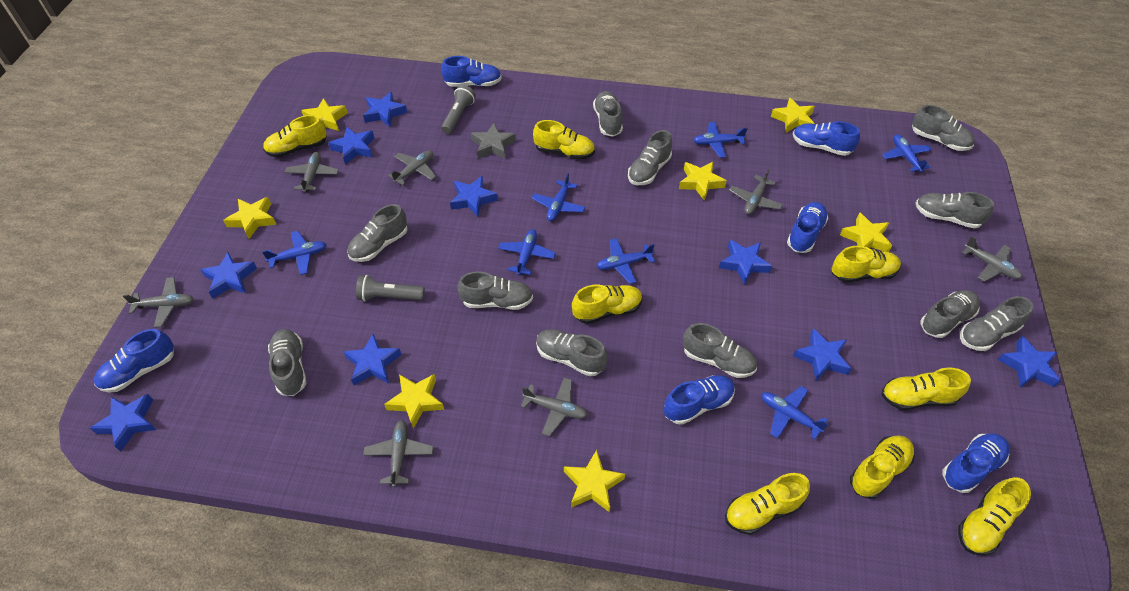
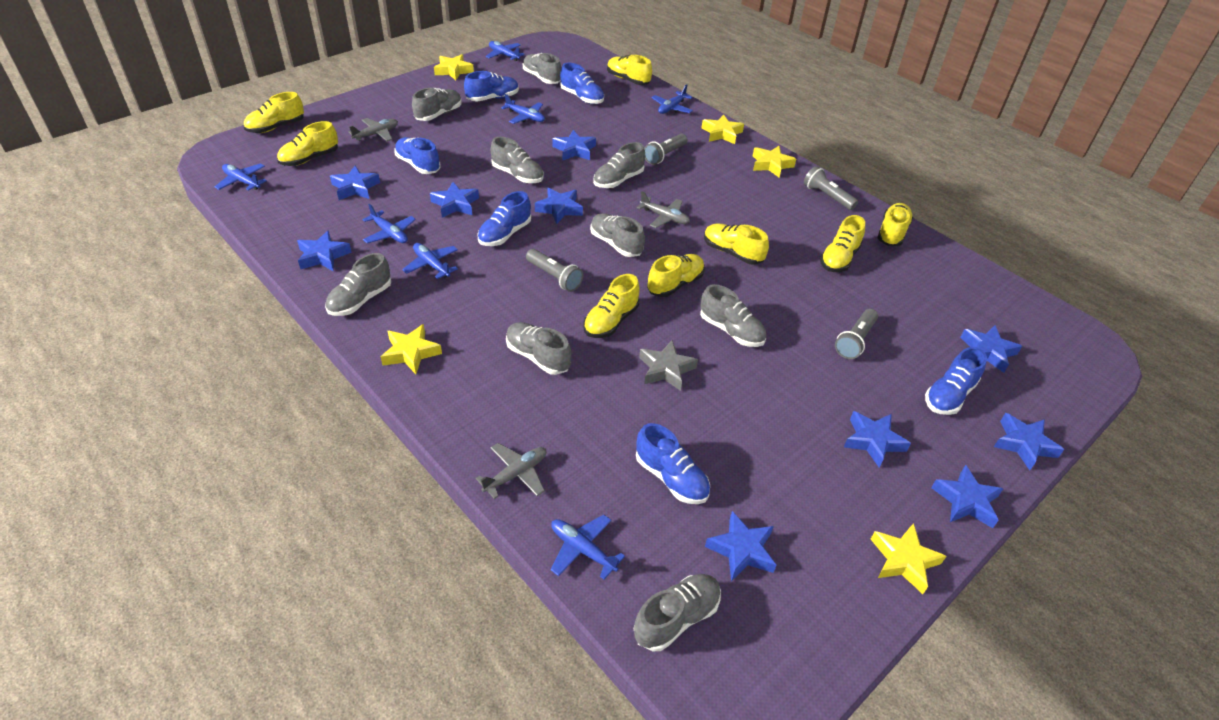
blue star: [90,394,156,452] [200,252,257,298] [328,127,374,165] [344,334,402,385] [363,92,408,127] [450,176,498,217] [719,240,772,285] [793,328,851,381] [998,336,1061,388] = 9 -> [297,231,352,271] [330,165,380,200] [430,182,479,218] [535,188,583,224] [553,130,596,160] [705,511,776,581] [844,411,911,468] [931,465,1003,528] [960,325,1022,373] [994,413,1064,470] = 10
grey flashlight: [356,275,425,302] [441,85,476,134] = 2 -> [526,249,583,292] [644,133,688,165] [804,166,858,210] [835,309,878,359] = 4
grey plane: [123,277,194,328] [285,152,339,193] [363,420,434,487] [388,150,436,185] [521,377,588,436] [729,169,783,215] [962,236,1022,282] = 7 -> [348,118,398,141] [476,443,546,499] [637,192,690,228] = 3
grey shoe: [268,329,306,396] [347,204,408,262] [457,271,533,310] [536,329,608,376] [593,91,623,137] [628,130,672,185] [683,323,757,378] [912,105,975,151] [916,192,994,229] [920,290,980,338] [960,296,1033,351] = 11 -> [325,253,391,316] [412,88,462,121] [491,137,544,183] [506,322,572,375] [523,53,561,84] [590,213,645,257] [593,142,645,188] [634,574,721,651] [700,284,766,347] = 9
yellow star: [223,197,277,239] [301,98,348,131] [384,374,444,428] [564,450,625,513] [679,162,727,201] [771,98,815,133] [840,212,892,252] = 7 -> [381,324,442,374] [434,54,474,80] [702,115,744,144] [753,146,796,178] [871,523,946,594] = 5

